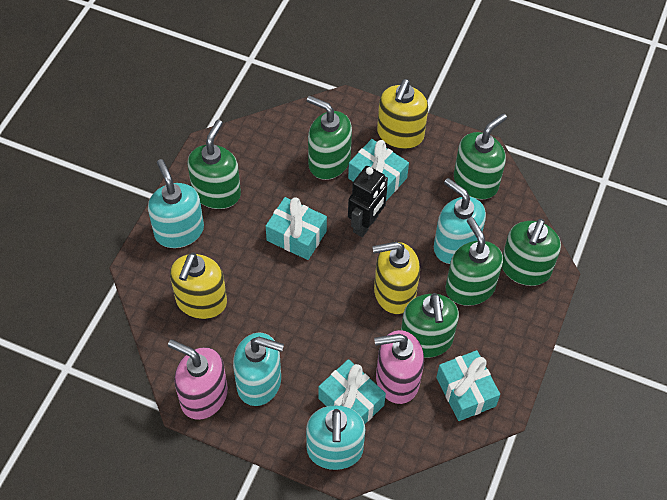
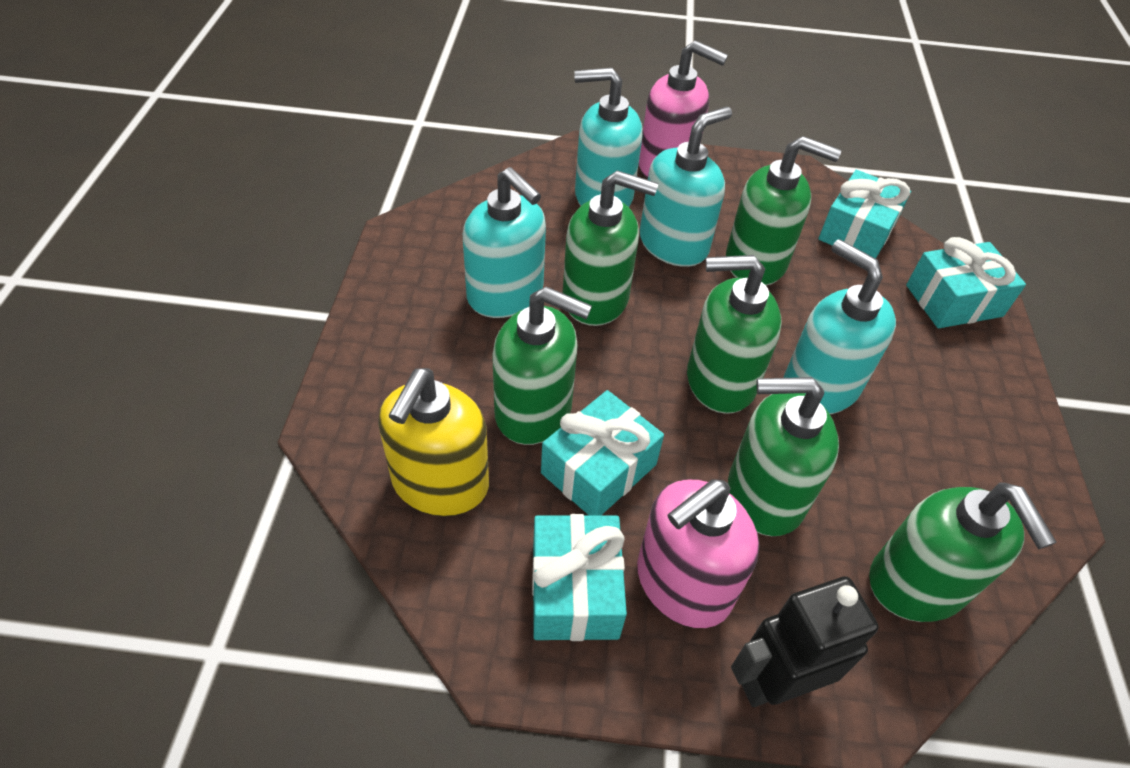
yellow soap dispenser: [170,253,227,319] [372,242,420,314] [377,79,428,149] = 3 -> [378,368,489,517] = 1

